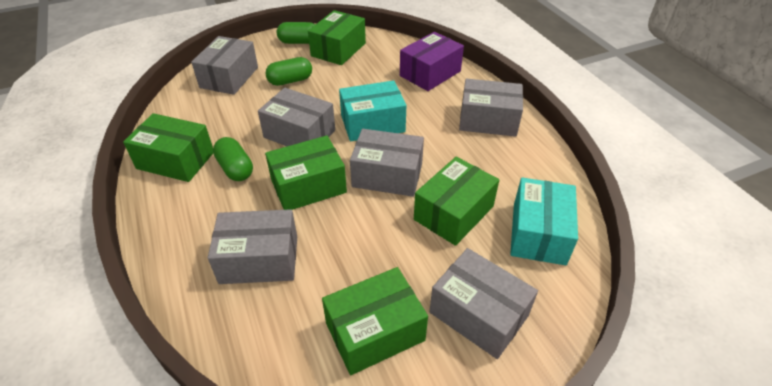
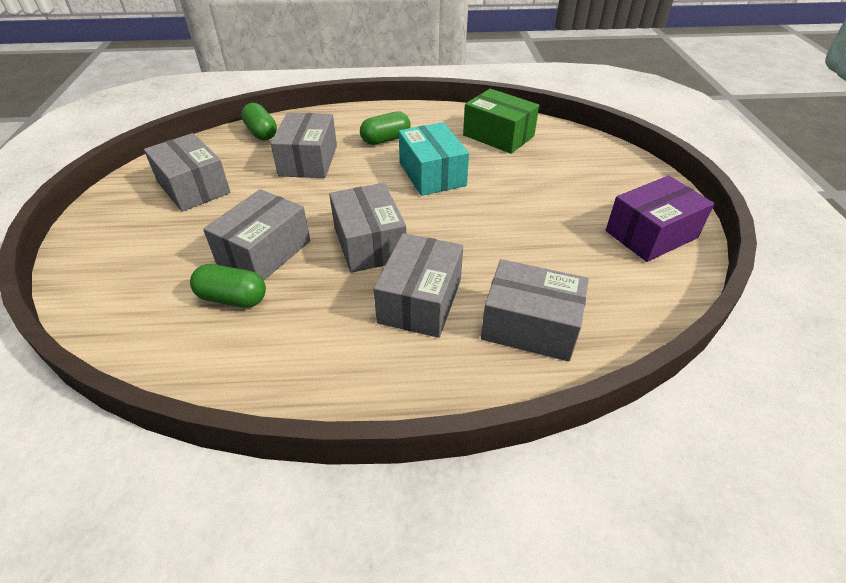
green box: [123,113,213,182] [265,136,347,210] [308,10,366,65] [322,267,428,375] [414,157,499,246] = 5 -> [463,89,539,154] = 1
turquoise box: [339,80,406,141] [510,178,578,265] = 2 -> [399,122,469,196] = 1

